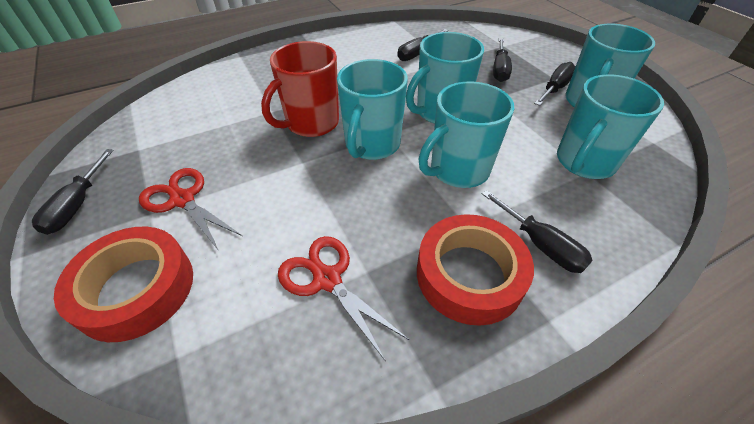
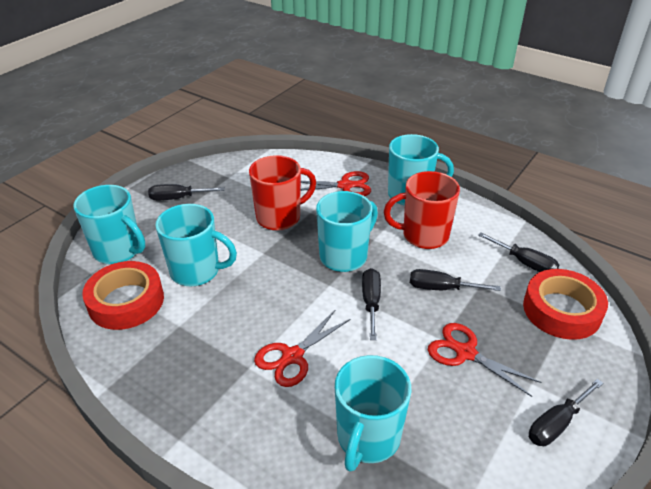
red mug: [261,41,339,137] = 1 -> [249,155,316,231] [384,171,460,249] = 2
red scissors: [139,168,242,251] [278,236,409,361] = 2 -> [254,310,351,387] [301,171,371,196] [428,323,542,397] = 3

